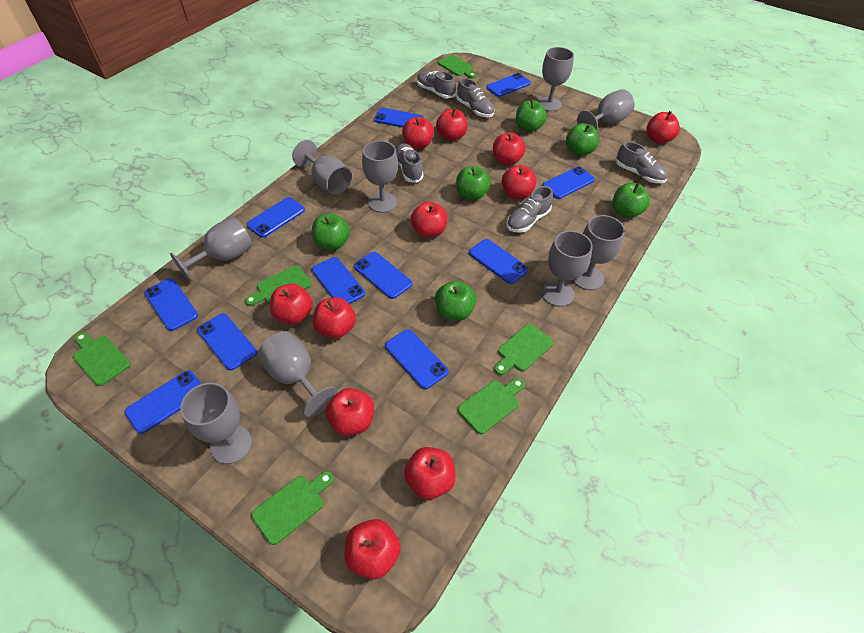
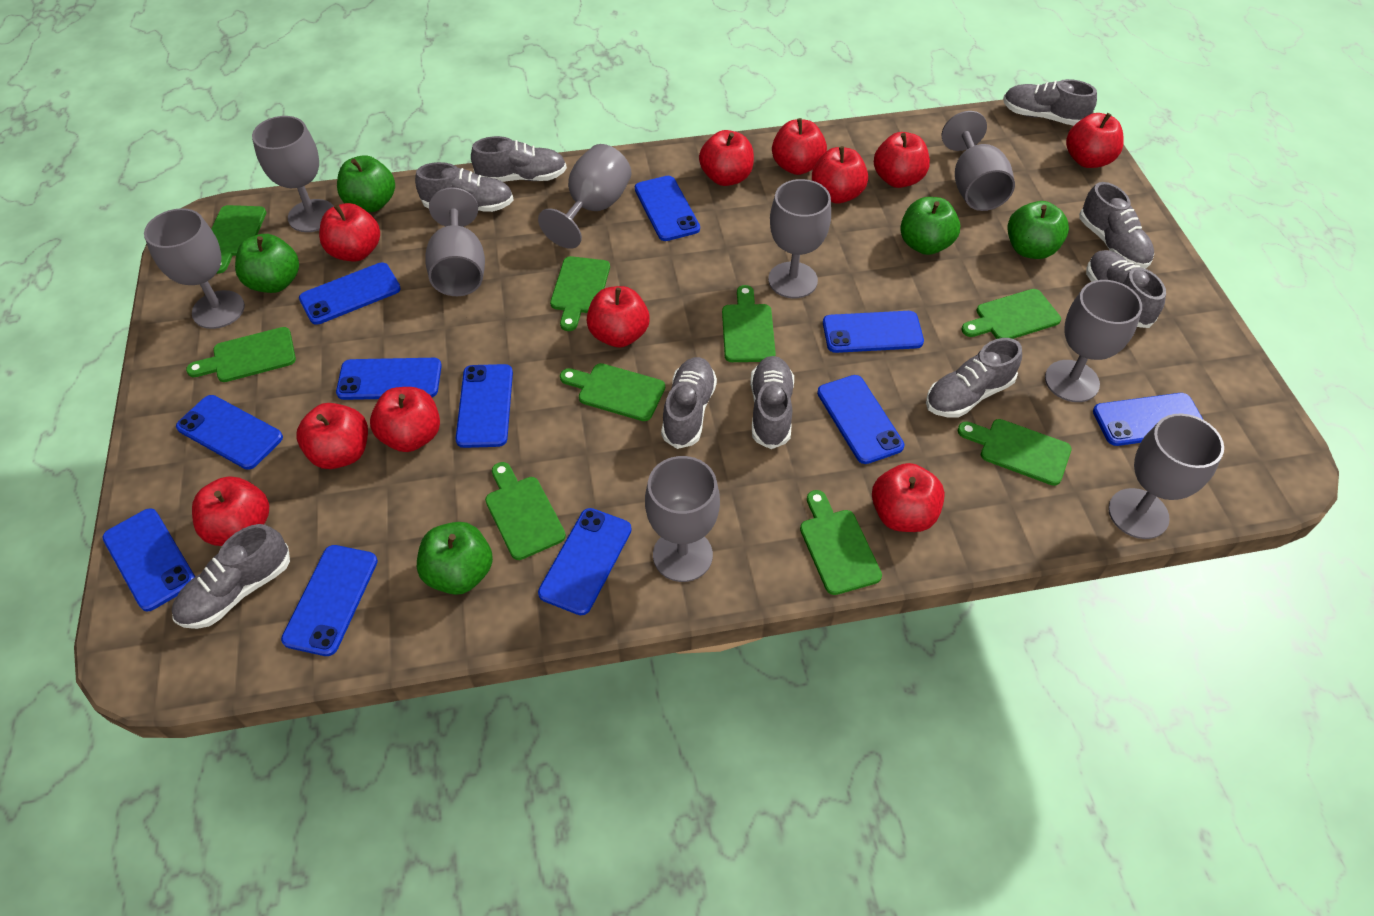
green apple: [312,213,350,250] [435,281,476,321] [456,166,491,200] [516,99,547,132] [566,123,599,156] [613,183,650,218] = 6 -> [235,234,299,293] [337,155,395,212] [417,522,493,595] [900,197,960,255] [1007,201,1069,259] = 5
green cutting board: [73,332,131,386] [245,266,312,306] [251,471,334,545] [438,55,476,78] [458,378,525,434] [494,323,554,375] = 6 -> [186,327,296,382] [211,205,266,274] [485,462,566,560] [550,256,610,331] [560,363,665,421] [722,285,776,362] [800,490,882,595] [958,419,1072,486] [961,289,1061,339] = 9
grey shoe: [396,143,424,183] [417,71,456,98] [456,78,495,117] [507,186,553,233] [616,142,668,183] = 5 -> [172,524,290,629] [415,162,513,212] [471,136,567,182] [661,357,717,449] [750,356,794,449] [926,338,1022,418] [1003,79,1097,126] [1079,182,1154,269] [1086,250,1166,328] = 9

